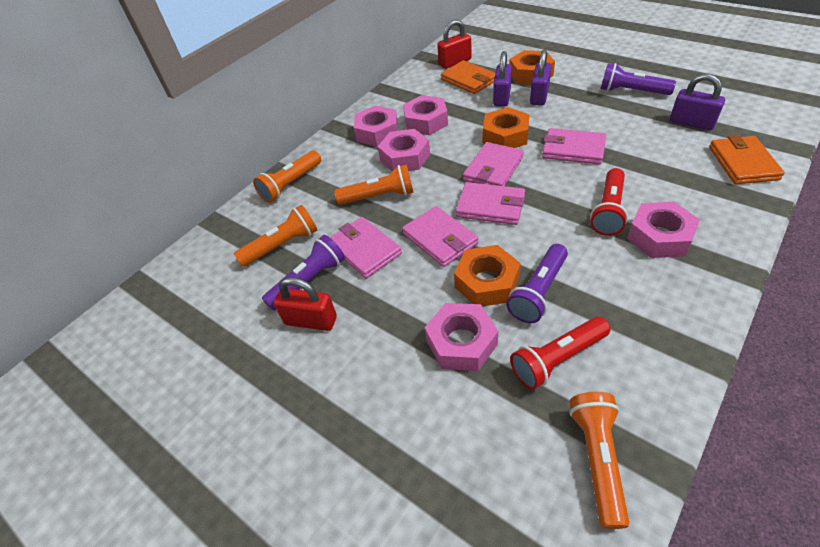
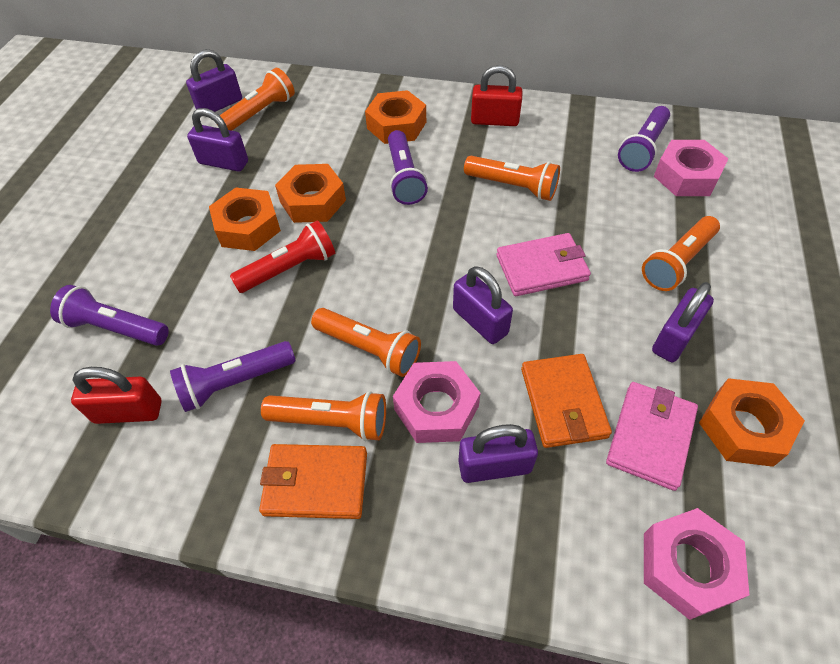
orange flashlight: [234,205,317,267] [253,151,321,203] [334,164,414,205] [570,392,629,529] = 4 -> [217,68,295,131] [261,391,386,441] [311,308,421,377] [464,156,560,201] [642,216,720,291] = 5
orange nut: [454,245,521,306] [483,107,529,148] [509,50,555,85] = 3 -> [209,188,281,251] [275,164,346,223] [365,90,426,144] [699,378,805,467] = 4
pink nut: [354,105,398,147] [378,129,430,171] [403,95,448,135] [425,303,498,371] [627,201,700,258] = 5 -> [393,361,480,443] [644,508,749,620] [654,140,728,196] = 3
pink wallet: [330,217,402,278] [402,206,478,267] [455,182,525,225] [463,142,524,186] [542,128,606,165] = 5 -> [496,233,591,296] [606,382,698,491] = 2
purple flashlight: [262,235,345,311] [506,244,568,323] [601,63,676,95] = 3 -> [50,285,169,346] [170,341,296,412] [388,130,428,205] [618,106,670,172] = 4
purple padlock: [493,51,512,106] [530,50,551,106] [670,74,725,130] = 3 -> [186,49,242,112] [187,108,248,172] [453,266,513,344] [458,424,538,483] [652,282,714,362] = 5
red flashlight: [510,317,610,390] [590,168,628,236] = 2 -> [230,220,335,293] = 1

